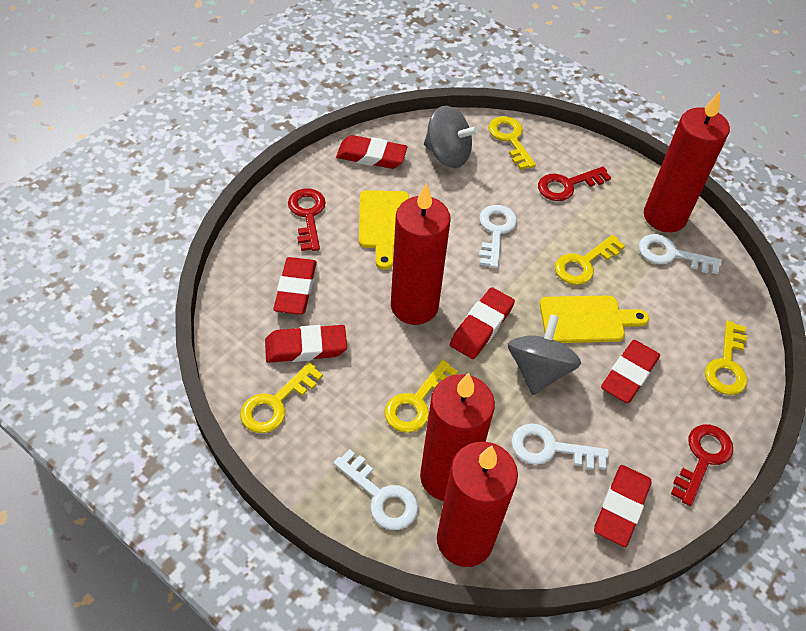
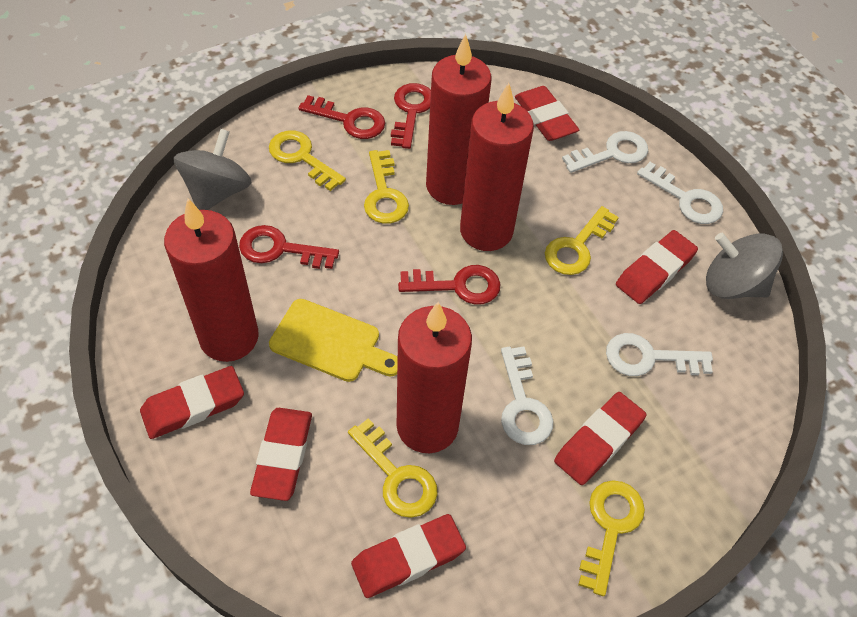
red key: [288,188,326,251] [538,166,611,201] [671,424,733,506] = 3 -> [239,225,339,269] [299,95,385,139] [391,83,431,149] [398,265,500,305] = 4
yellow cutting board: [359,190,409,270] [540,296,649,343] = 2 -> [269,299,398,382] = 1

